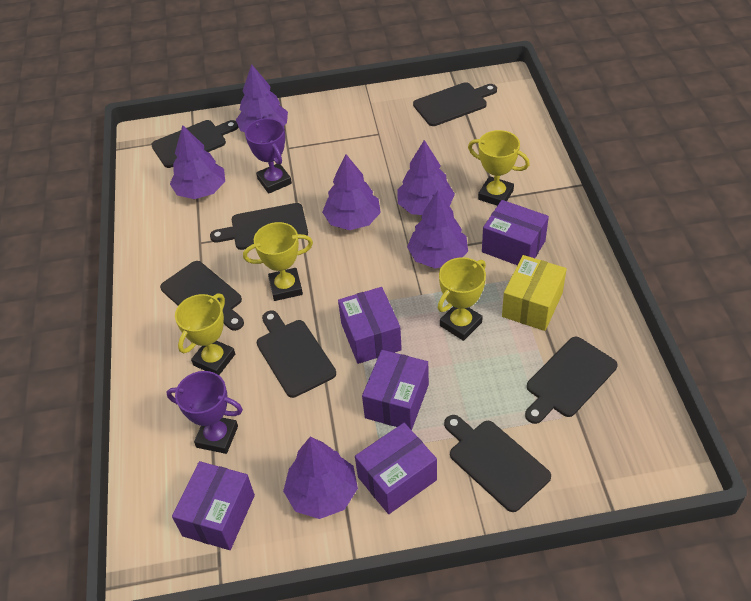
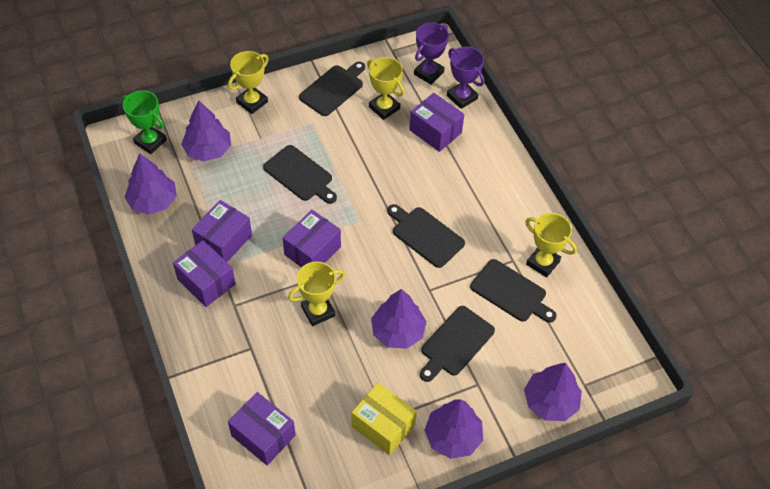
black cutting board: [151,120,238,168] [160,261,244,331] [210,203,308,250] [257,311,336,398] [413,82,497,126] [444,415,551,512] [525,337,618,424] = 7 -> [263,145,337,204] [299,62,365,116] [387,204,465,268] [420,306,495,382] [470,259,557,323] = 5
green trophy: none = 0 -> [122,90,167,154] = 1
purple tree: [170,125,225,199] [236,64,288,132] [283,437,358,519] [322,154,381,230] [397,140,455,215] [407,191,468,268] = 6 -> [125,154,177,215] [181,101,231,161] [371,289,427,349] [424,399,483,459] [524,363,582,421] = 5

